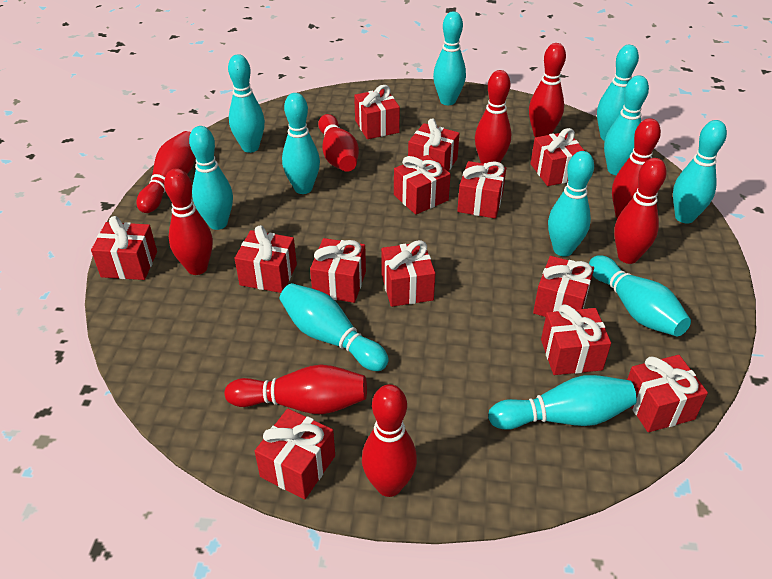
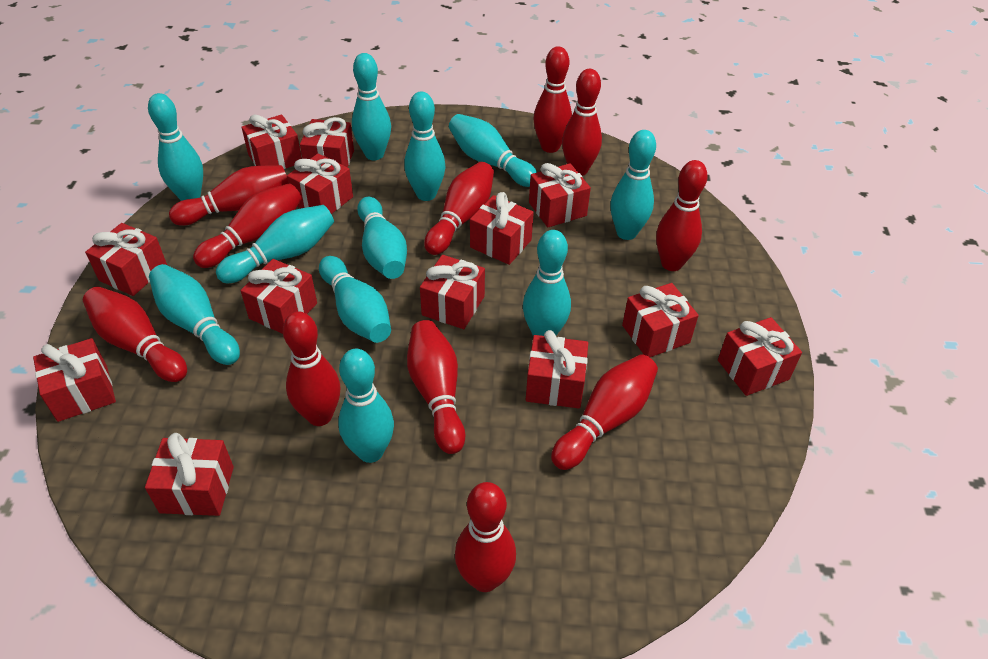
red bowling pin: [137,131,195,213] [164,168,213,275] [225,365,367,414] [318,114,359,172] [362,384,417,497] [475,70,511,163] [529,43,566,137] [612,118,661,218] [614,158,667,264] = 9 -> [83,287,187,382] [169,165,288,226] [193,183,302,268] [283,312,340,426] [407,320,465,454] [424,162,494,255] [455,482,516,592] [533,46,572,153] [551,354,658,470] [562,69,602,176] [656,160,708,271] = 11

